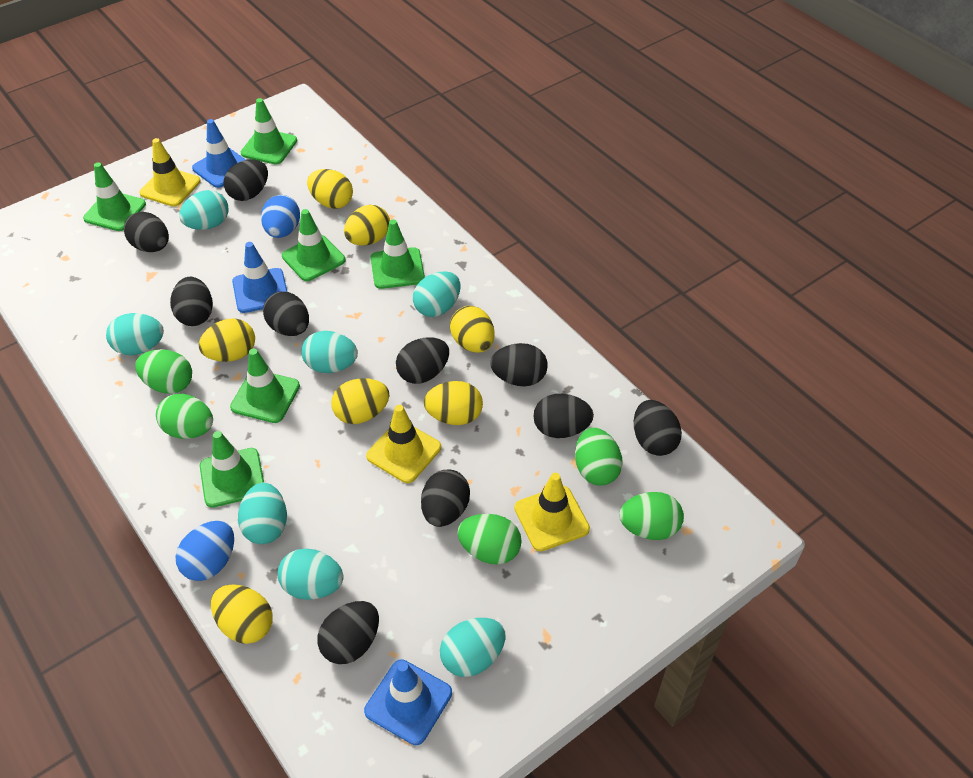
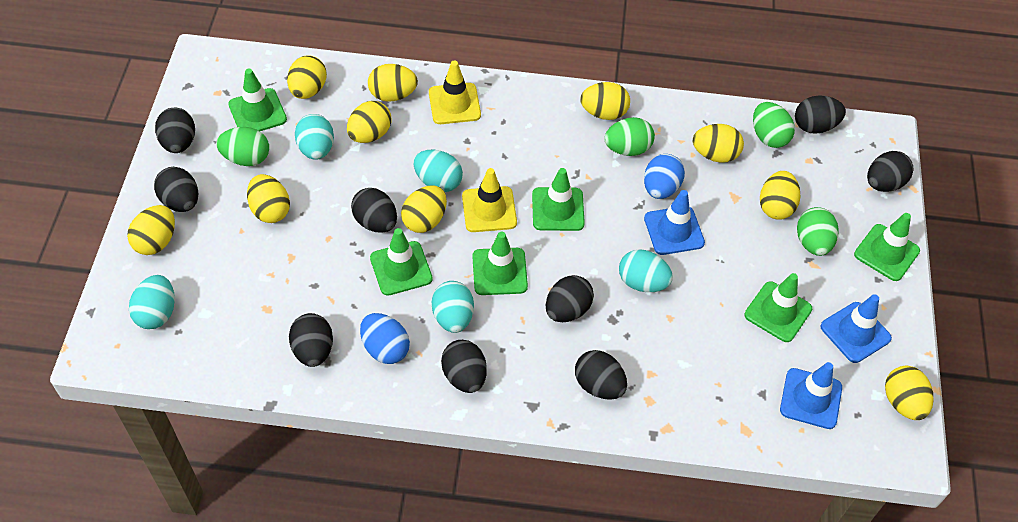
black egg: [124,212,169,252] [170,277,213,326] [224,159,268,201] [263,291,309,336] [317,601,379,664] [396,337,449,384] [421,469,470,527] [490,343,548,386] [533,394,594,438] [634,400,682,456] = 10 -> [154,167,198,212] [155,108,195,153] [289,313,333,367] [351,188,397,233] [441,340,487,393] [546,275,594,322] [575,350,627,400] [795,95,846,134] [867,151,914,192] = 9
green egg: [135,349,192,394] [156,394,213,439] [457,514,522,564] [575,428,623,486] [619,492,684,540] = 5 -> [216,127,269,166] [604,117,655,156] [753,102,795,148] [797,207,839,256] = 4
turquoise egg: [106,313,164,355] [179,190,229,230] [238,483,287,544] [278,549,343,600] [301,331,358,373] [413,271,461,317] [440,618,505,677] = 7 -> [129,275,175,329] [295,114,334,160] [414,150,463,192] [432,281,474,333] [619,249,673,292] = 5
yellow egg: [198,319,255,362] [211,584,273,644] [307,169,353,209] [331,378,390,424] [344,205,390,246] [424,381,483,425] [450,306,495,353] = 7 -> [127,205,175,255] [247,174,290,223] [287,55,327,99] [347,101,391,143] [368,64,418,102] [401,186,447,233] [580,82,630,120] [693,124,744,163] [760,171,800,220] [885,366,933,420] = 10
yellow traffic cone: [139,138,201,207] [366,405,441,483] [514,473,590,551] = 3 -> [429,60,481,124] [462,168,517,232] = 2

